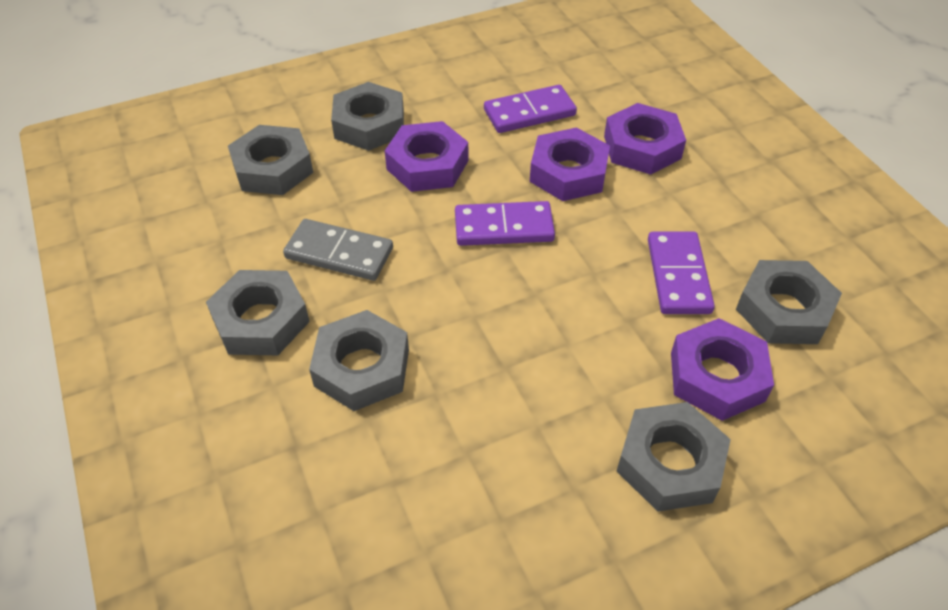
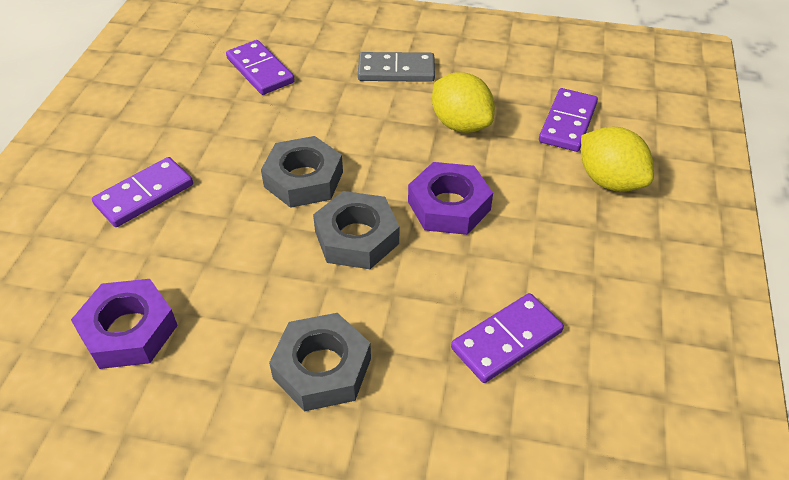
grey nut: [206,270,310,355] [228,125,313,195] [309,310,409,411] [331,82,404,151] [617,402,731,512] [736,260,842,344] = 6 -> [261,136,343,208] [269,313,371,411] [313,191,399,269] = 3
purple domino: [455,201,555,246] [484,85,577,133] [648,232,715,314] = 3 -> [92,157,193,227] [226,40,295,95] [451,293,564,383] [539,88,598,152] = 4
purple nut: [385,121,468,192] [530,127,610,201] [604,103,686,175] [671,318,774,421] = 4 -> [71,279,178,369] [408,162,493,235] = 2
yellow lemon: none = 0 -> [432,72,495,133] [581,127,654,192] = 2

